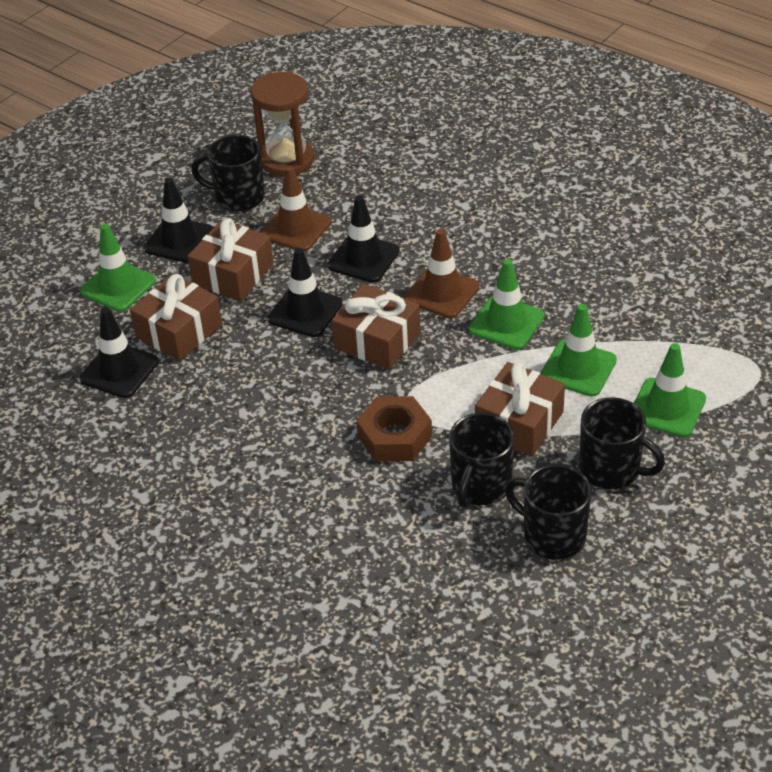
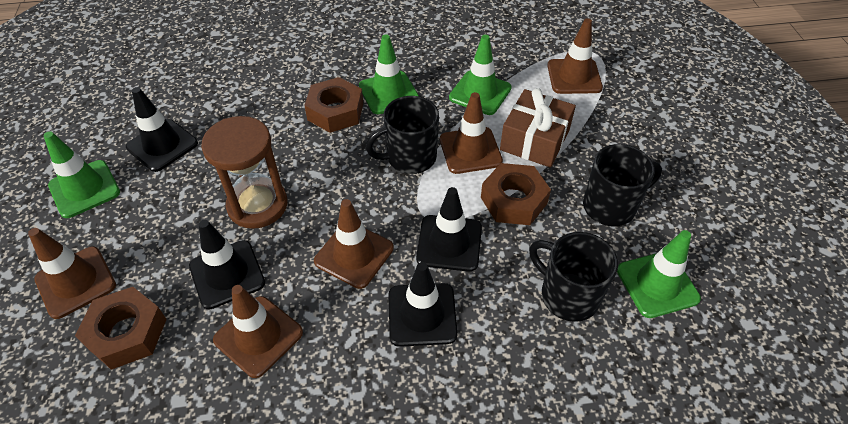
black mug: [191,135,265,211] [449,413,514,508] [505,464,591,560] [579,397,665,489] = 4 -> [366,96,439,174] [529,232,618,322] [583,144,662,227] = 3
brown gift: [130,274,222,361] [187,218,273,301] [332,284,420,370] [475,362,565,456] = 4 -> [500,88,576,168] = 1
brown nut: [356,396,432,461] = 1 -> [75,287,167,370] [304,77,363,133] [481,163,551,225] = 3
brown traffic cone: [260,166,332,252] [405,229,480,319] = 2 -> [28,228,116,319] [213,285,303,378] [314,199,394,289] [440,92,503,174] [547,18,603,94] = 5

